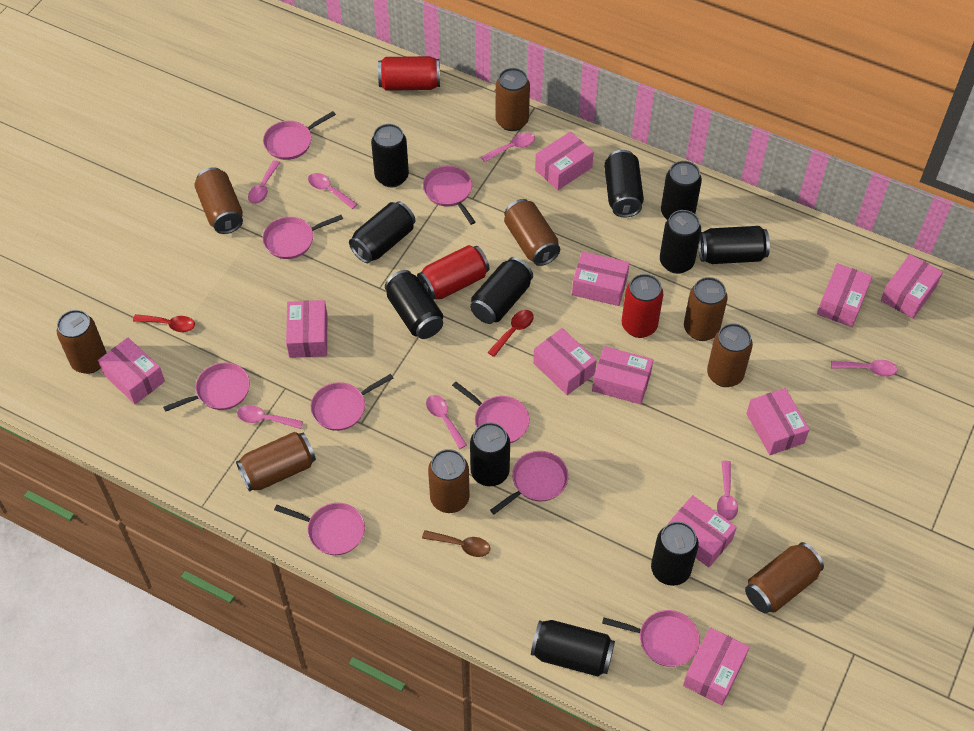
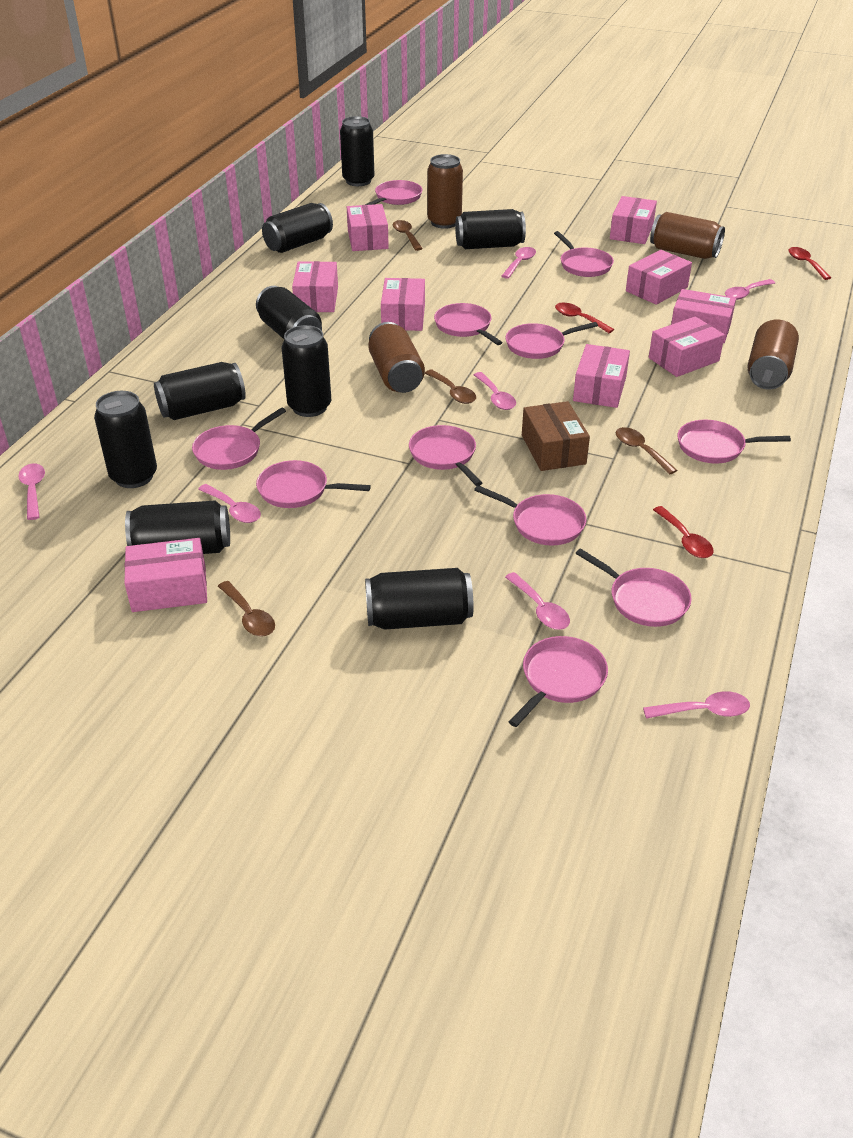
black can: [349,201,415,263] [371,124,409,187] [385,270,443,339] [470,257,533,324] [470,422,510,486] [531,620,615,676] [604,150,644,217] [651,522,699,586] [660,210,701,274] [661,161,702,220] [698,226,770,264] = 11 -> [94,391,157,488] [125,501,230,554] [154,362,246,420] [256,286,322,339] [262,203,333,253] [282,325,331,417] [340,116,375,186] [365,568,473,630] [455,209,526,249] = 9
brown box: none = 0 -> [522,401,590,471] = 1
brown can: [57,310,107,374] [194,167,243,234] [236,432,316,492] [428,449,470,513] [495,68,530,131] [504,199,560,266] [684,277,728,341] [707,323,753,387] [745,542,824,613] = 9 -> [368,322,425,393] [427,154,463,229] [650,212,725,259] [748,319,799,390] = 4
brown spoon: [422,530,490,557] = 1 -> [218,581,275,636] [393,220,423,251] [425,369,476,404] [616,427,678,474] = 4
pink box: [98,338,165,404] [286,300,327,358] [533,328,597,395] [535,131,594,190] [572,251,630,306] [592,346,653,405] [668,495,737,567] [683,627,750,706] [746,388,810,455] [817,263,873,327] [881,254,943,319] = 11 -> [124,538,207,612] [292,261,338,312] [347,204,389,251] [381,278,425,331] [573,344,630,408] [610,196,657,244] [626,250,692,305] [649,316,725,377] [671,289,736,343] = 9
pink pan: [163,362,250,412] [263,111,336,160] [263,215,343,259] [274,503,365,555] [310,374,393,431] [423,166,476,225] [452,382,530,443] [490,451,569,514] [602,610,700,667] = 9 -> [192,407,286,470] [256,460,371,508] [365,180,422,205] [409,425,482,486] [434,303,503,345] [474,485,586,545] [505,322,598,359] [509,636,608,727] [554,231,614,277] [576,548,692,627] [677,420,791,463] = 11
red can: [378,56,440,91] [417,245,489,300] [622,274,663,338] = 3 -> none = 0
red spoon: [133,314,195,332] [488,310,534,357] = 2 -> [555,303,614,333] [653,506,714,558] [788,247,831,280] = 3

